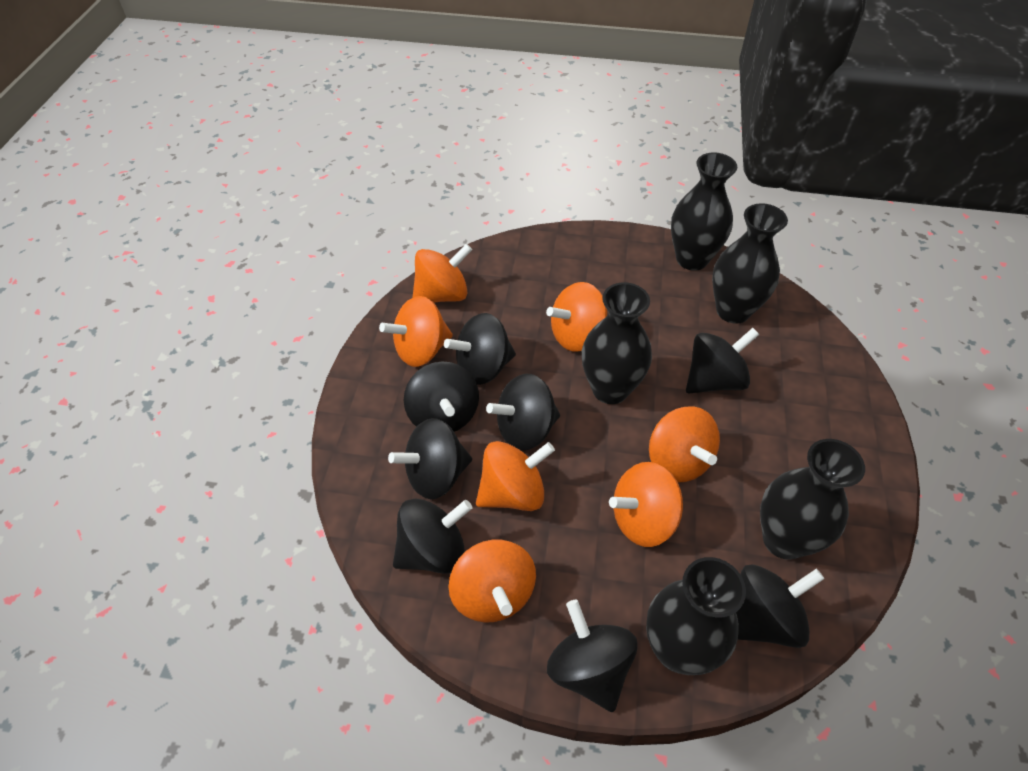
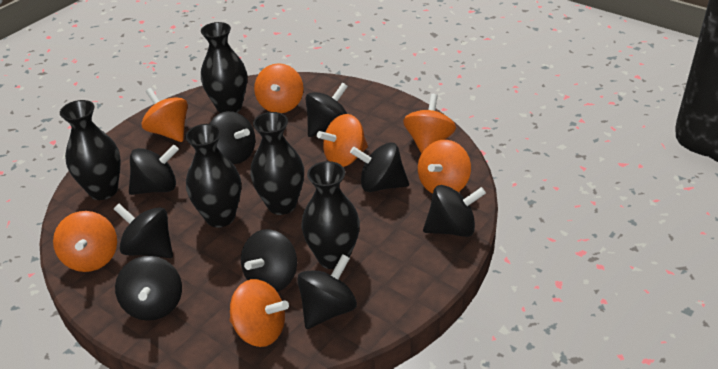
black spinning top: [388,418,472,499] [393,498,472,574] [404,362,479,432] [444,313,516,385] [486,374,560,451] [547,600,638,712] [686,328,759,394] [736,564,825,648] = 8 -> [114,204,173,258] [115,256,182,321] [129,145,179,195] [210,111,255,164] [241,229,297,292] [297,254,357,329] [305,83,348,137] [350,143,409,192] [423,185,486,237] = 9

